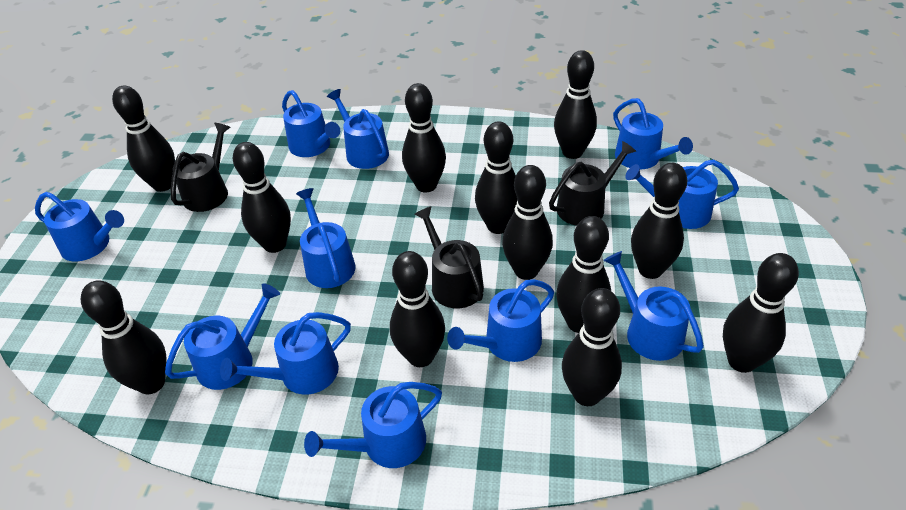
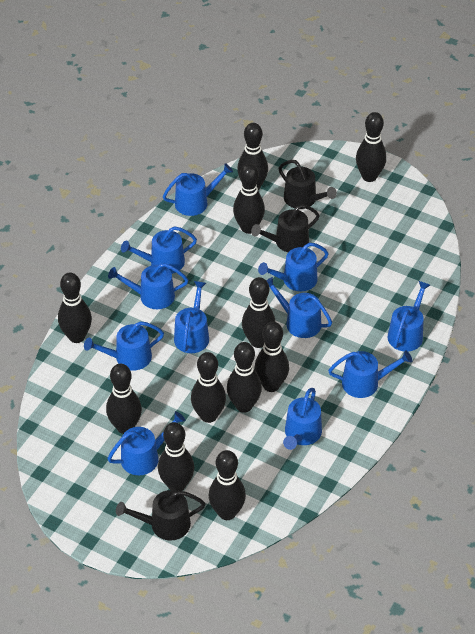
black bowling pin: [81,280,167,394] [112,86,175,192] [233,142,291,253] [390,251,445,367] [402,83,446,193] [475,121,517,234] [502,165,553,280] [554,50,597,159] [556,216,611,333] [562,288,622,406] [631,163,687,279] [723,253,799,373] = 12 -> [58,273,92,343] [106,364,142,434] [158,422,194,491] [191,352,226,423] [209,450,246,520] [227,342,262,413] [233,164,265,234] [237,123,268,191] [242,277,275,348] [255,322,289,392] [356,112,387,182] = 11

